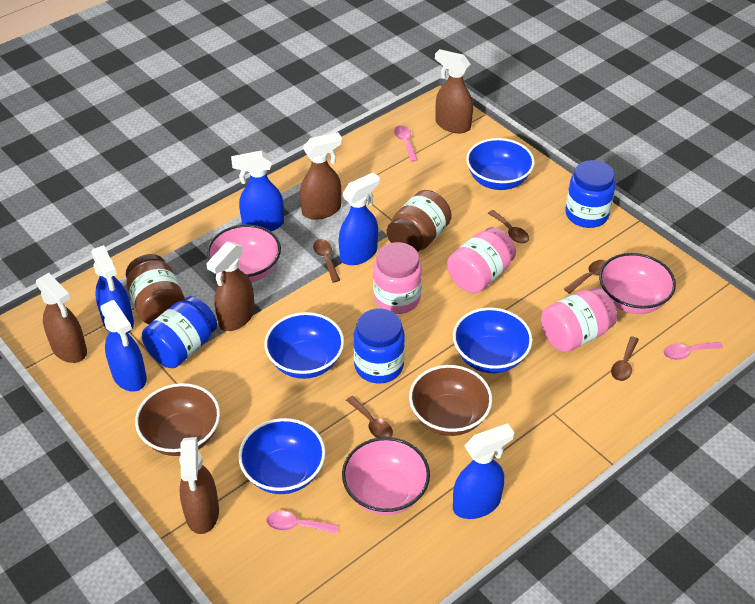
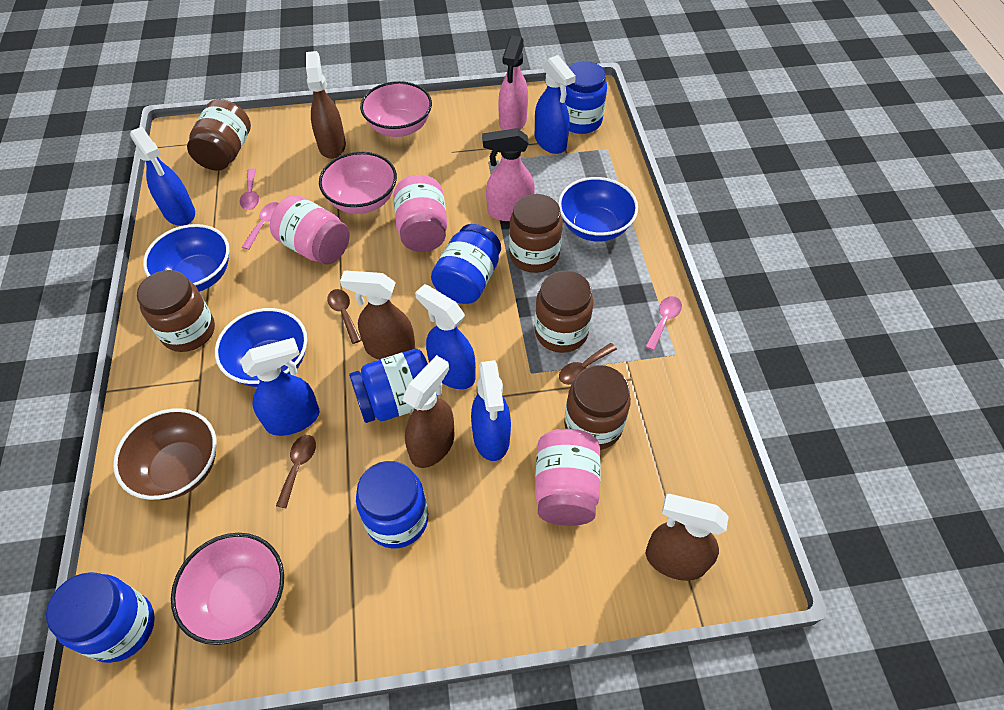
blue bowl: [238,418,326,494] [264,312,344,379] [453,308,532,373] [466,138,535,190] = 4 -> [143,224,229,292] [215,308,307,387] [558,177,638,242] = 3
blue jar: [142,296,217,368] [353,308,405,384] [565,160,615,228] = 3 -> [46,572,155,663] [349,349,428,423] [356,461,428,549] [431,224,501,304] [565,61,607,134] = 5
brown bowl: [135,383,220,456] [409,365,492,436] = 2 -> [113,408,217,500] = 1
brown jar: [126,254,185,324] [387,190,452,252] = 2 -> [137,270,215,352] [187,99,251,171] [509,194,563,273] [534,271,594,353] [564,365,631,450] = 5
brown spoon: [313,239,340,283] [346,396,393,438] [488,210,529,243] [564,260,606,294] [611,336,639,381] = 5 -> [276,435,316,508] [328,289,361,344] [559,343,617,385] = 3
brown spray bottle: [36,273,87,363] [179,437,219,534] [206,241,255,331] [300,132,342,220] [435,49,473,133] = 5 -> [306,51,346,159] [340,271,415,360] [402,355,455,468] [646,494,729,581] = 4
pink spray bottle: none = 0 -> [482,128,535,221] [498,36,528,130] = 2

